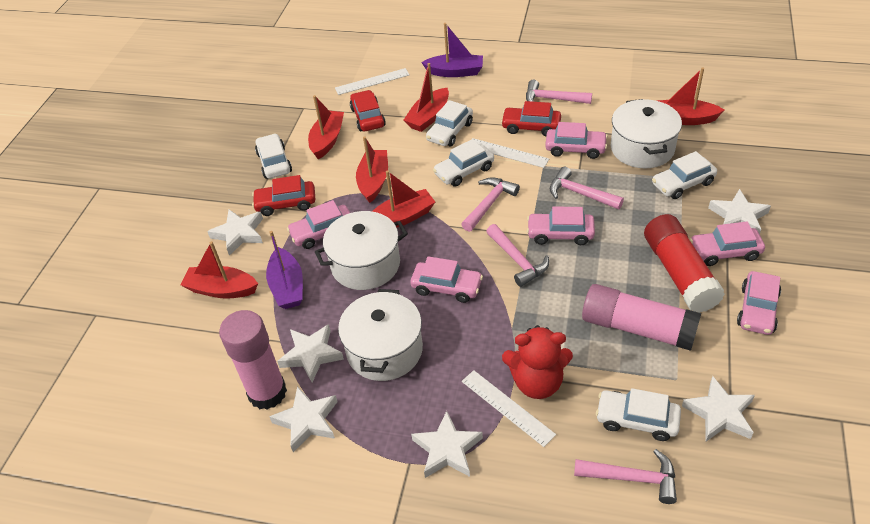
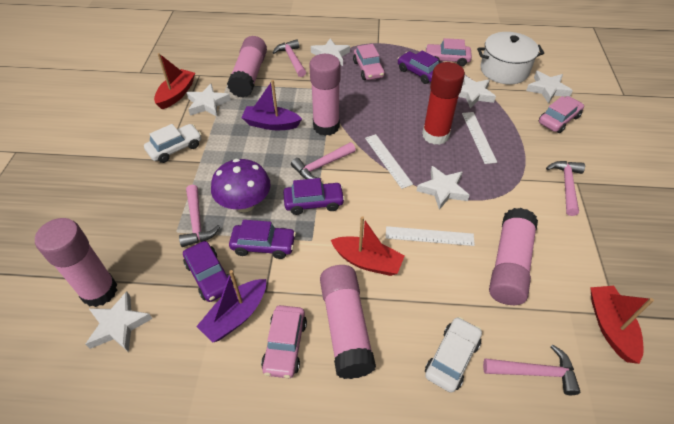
pink car: [287,200,350,249] [410,256,483,303] [527,206,595,245] [545,122,608,159] [690,221,765,266] [737,271,781,335] = 6 -> [261,305,307,378] [353,44,385,80] [425,38,472,67] [539,96,584,133] = 4
pink glue stick: [219,310,287,409] [582,284,701,351] = 2 -> [35,218,117,307] [227,36,267,98] [309,54,341,136] [320,265,376,379] [489,208,538,305] = 5
purple car: none = 0 -> [183,241,233,302] [229,220,296,259] [283,178,345,215] [398,50,439,84] = 4
purple mushroom: none = 0 -> [211,159,271,212] = 1
red boat: [181,241,258,298] [308,95,344,159] [356,136,388,203] [372,170,435,228] [404,63,449,132] [657,67,724,125] = 6 -> [154,53,195,109] [331,216,405,276] [590,286,654,364] = 3
red car: [252,175,315,216] [350,90,386,131] [501,101,561,136] = 3 -> none = 0
red teddy bear: [502,325,573,399] = 1 -> none = 0
white car: [255,133,292,179] [426,100,473,146] [433,139,494,187] [596,388,681,441] [652,151,717,199] = 5 -> [144,124,202,163] [425,317,482,393] = 2
white pot: [315,211,408,290] [338,289,423,381] [611,99,682,168] = 3 -> [477,32,544,84] = 1

